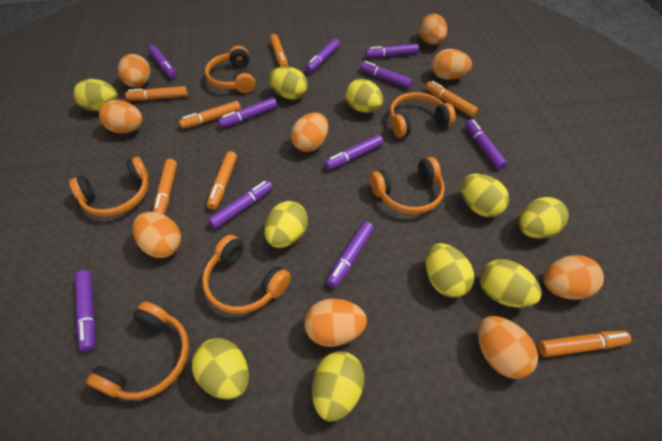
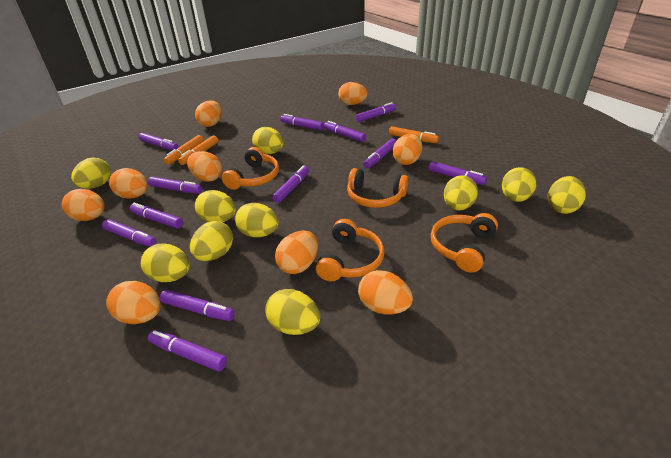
orange headphones: [69,157,149,217] [86,301,189,400] [202,235,291,314] [205,46,256,93] [370,157,445,214] [390,92,456,138] = 6 -> [222,147,279,190] [316,219,384,281] [347,168,409,208] [431,213,498,273] = 4
orange marker: [125,86,188,101] [153,159,177,215] [179,101,241,129] [207,151,237,210] [270,34,288,67] [425,81,478,117] [538,331,632,357] = 7 -> [164,135,204,165] [178,135,218,165] [389,126,439,143] = 3
purple marker: [75,270,96,352] [148,45,177,79] [208,180,273,229] [218,98,277,128] [306,39,340,73] [324,135,383,170] [326,221,374,288] [360,61,413,88] [366,43,419,58] [465,119,507,170] = 10 -> [102,219,156,247] [129,203,183,229] [139,133,178,150] [148,177,202,194] [148,330,227,372] [160,290,235,321] [272,165,309,203] [280,114,324,130] [324,121,366,142] [356,102,396,122] [363,139,396,168] [429,161,487,185] = 12

